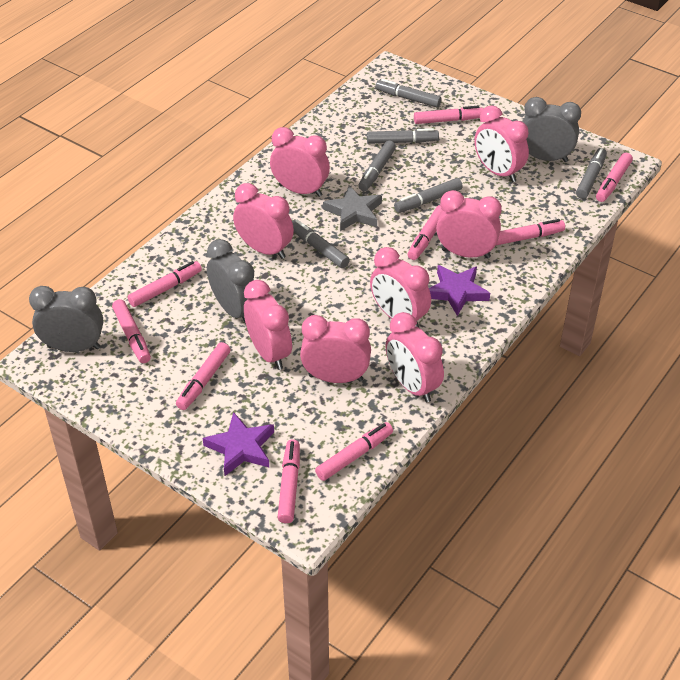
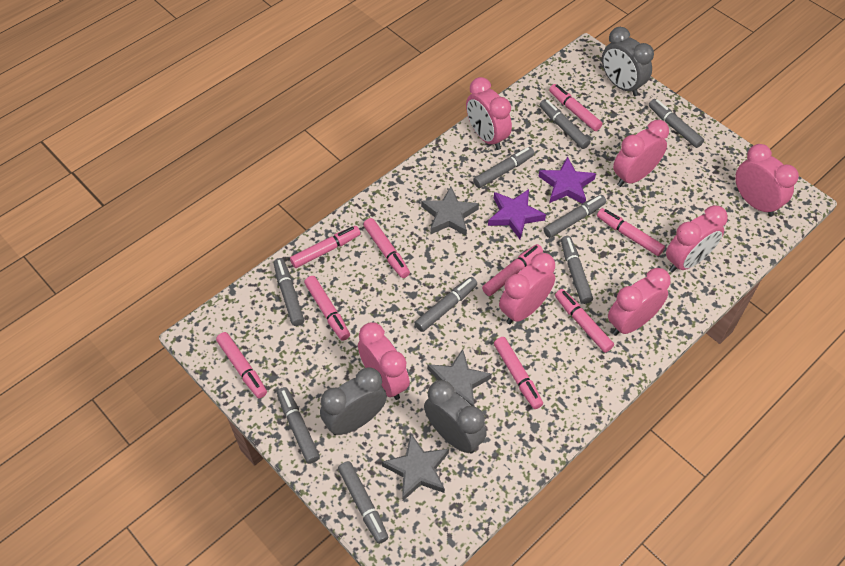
grey marker: [292,220,350,268] [358,141,396,191] [367,128,439,144] [375,79,442,107] [394,178,463,213] [576,148,607,199] = 6 -> [274,258,304,326] [277,387,320,464] [338,461,388,544] [415,277,477,332] [473,147,535,188] [540,99,590,149] [543,195,606,238] [561,236,593,304] [649,99,704,148] = 9
grey star: [323,185,382,231] = 1 -> [382,433,449,501] [421,187,479,236] [428,349,492,406] = 3
pink clock: [233,183,294,259] [244,280,292,370] [270,127,330,197] [300,315,371,383] [370,247,431,328] [386,312,444,402] [436,190,502,259] [474,105,529,182] = 8 -> [358,322,410,400] [466,77,512,150] [499,253,555,324] [608,268,671,336] [613,120,669,187] [666,205,728,273] [735,144,799,217] = 7

